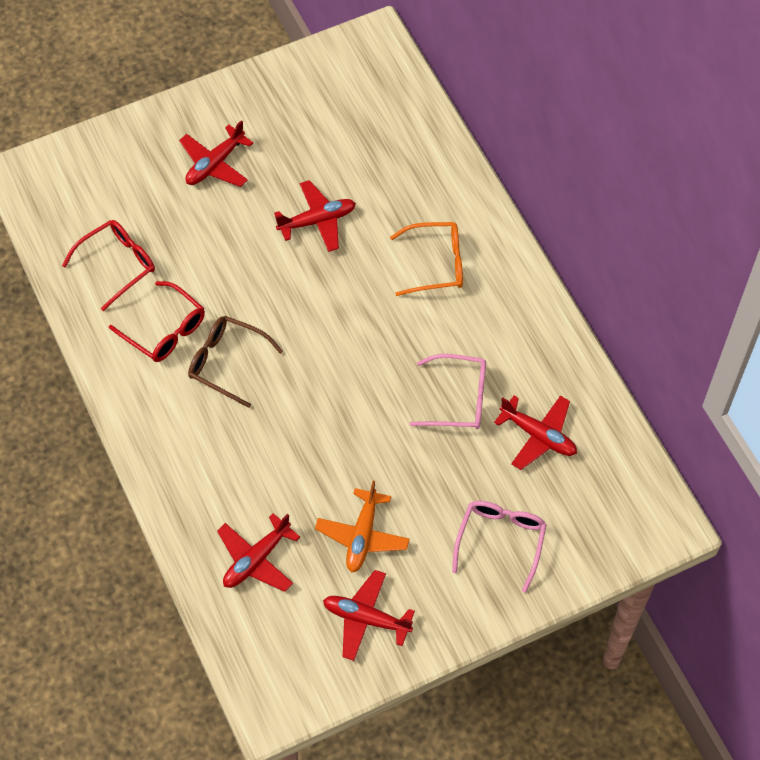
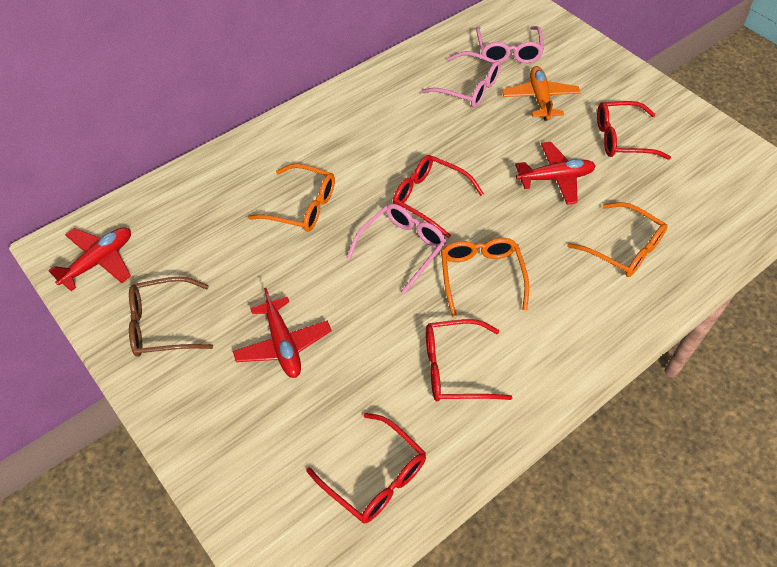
orange glasses: [390,222,463,296] = 1 -> [248,164,335,232] [441,238,529,317] [567,202,668,277] = 3
pink glasses: [410,354,486,429] [452,500,547,593] = 2 -> [347,203,446,294] [421,51,501,108] [476,26,544,63] = 3
red glasses: [62,220,155,311] [109,281,205,362] = 2 -> [306,413,426,523] [393,155,484,238] [426,319,512,402] [597,101,671,160] = 4
red plane: [179,120,253,187] [217,513,300,592] [274,180,356,252] [323,570,415,661] [494,395,577,470] = 5 -> [48,227,131,291] [233,288,332,378] [515,141,595,205] = 3

